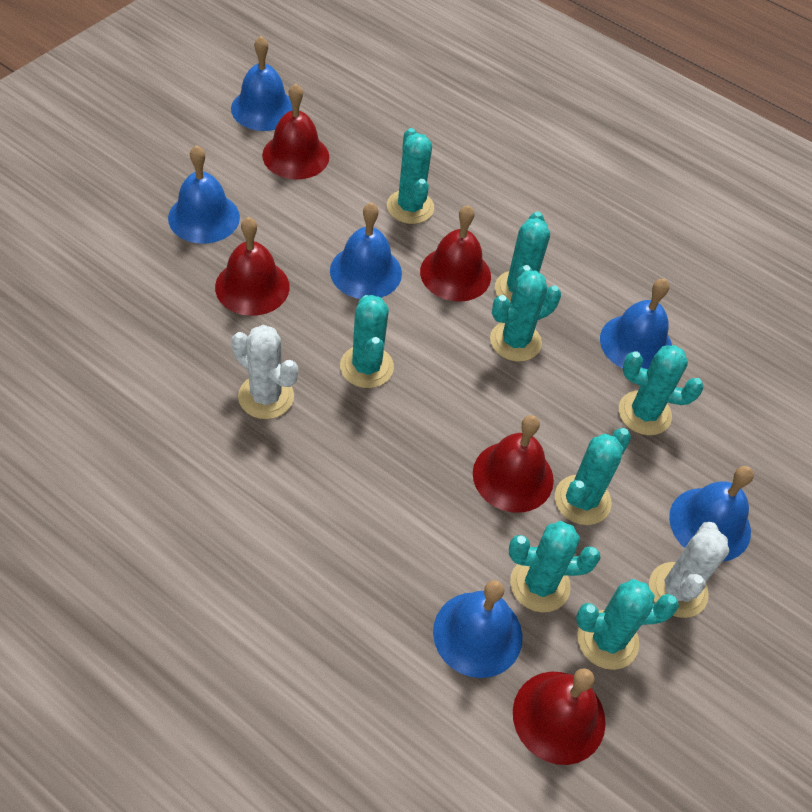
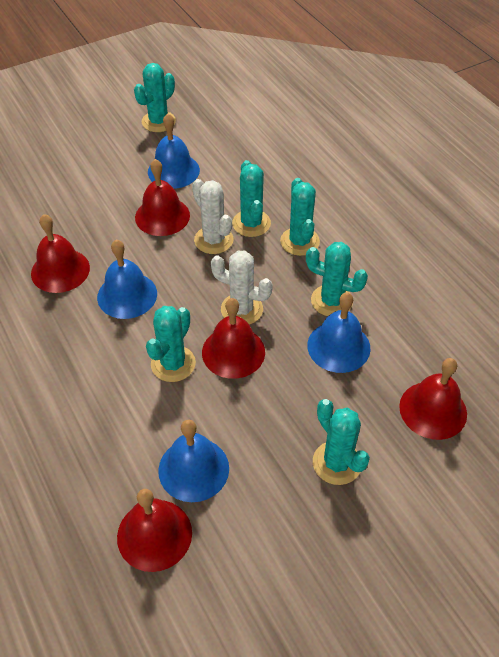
blue bell: [168,145,240,244] [231,36,292,131] [330,202,402,299] [433,580,522,678] [600,279,672,369] [669,466,754,562] = 6 -> [97,240,157,319] [148,113,200,189] [158,420,229,502] [307,292,371,373] = 4
turquoise cactus: [340,295,394,388] [387,128,434,224] [490,271,561,362] [495,211,550,301] [509,521,600,612] [555,428,631,525] [576,579,679,670] [619,345,704,435] = 8 -> [134,63,176,132] [146,306,196,382] [232,160,271,237] [280,178,320,256] [306,242,368,316] [313,399,370,485] = 6

